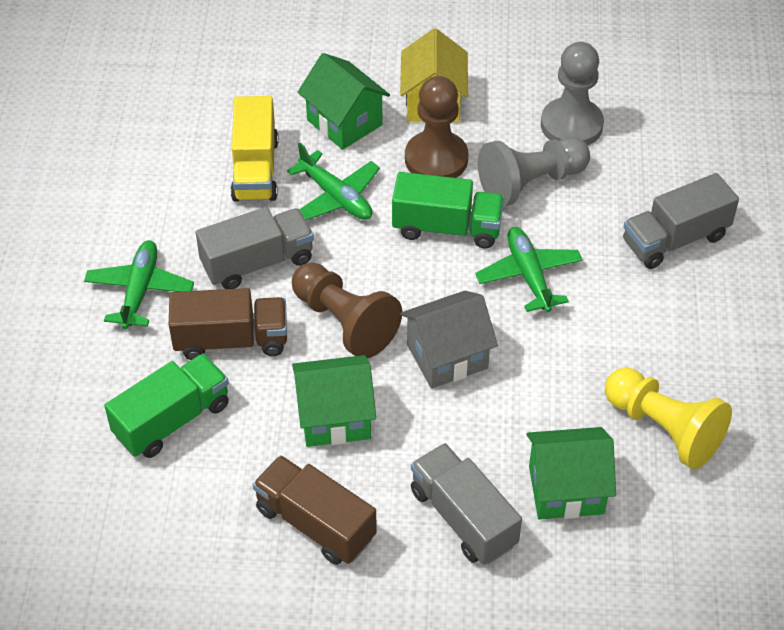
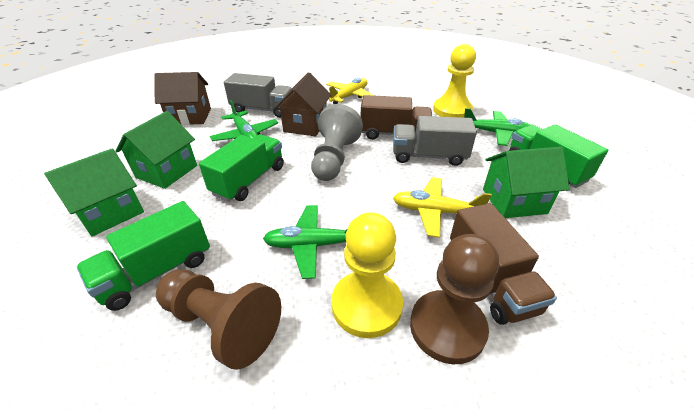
brown house: none = 0 -> [154,72,211,125] [274,72,331,136] = 2
green truck: [104,353,229,458] [392,172,504,248] = 2 -> [77,201,210,311] [199,134,284,202] [509,124,608,188] = 3
grey house: [400,291,498,389] = 1 -> none = 0
grey pawn: [478,137,590,207] [541,42,604,145] = 2 -> [311,104,363,181] = 1
grey truck: [196,207,314,289] [411,443,522,565] [623,173,739,269] = 3 -> [224,73,292,118] [393,116,477,166] = 2
yellow house: [400,28,468,122] = 1 -> none = 0
yellow pawn: [605,367,732,469] = 1 -> [331,212,403,338] [433,44,476,118] = 2
yellow plane: none = 0 -> [326,78,374,104] [393,177,492,238] = 2
yellow truck: [230,96,279,202] = 1 -> none = 0

